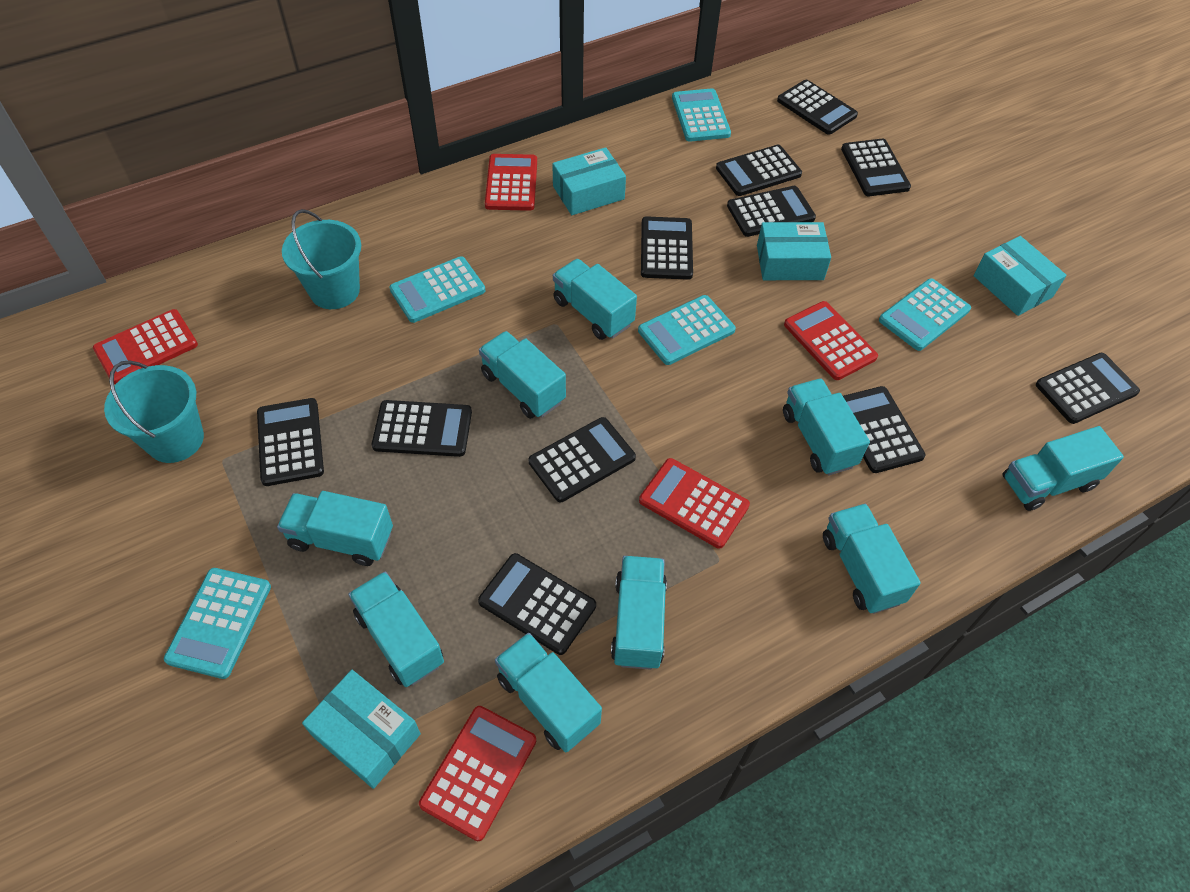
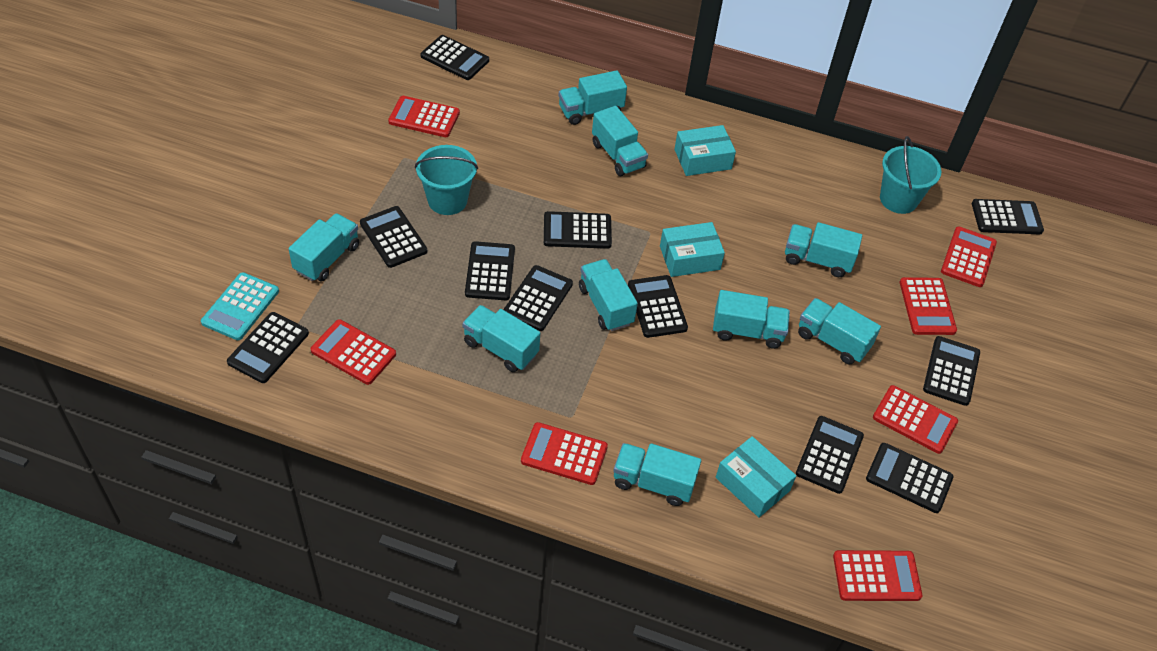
red calculator: [93,309,198,384] [419,706,536,841] [485,154,537,211] [639,458,750,549] [784,301,878,380] = 5 -> [311,319,396,385] [388,96,460,137] [521,422,608,485] [833,550,922,601] [873,385,958,454] [900,277,957,335] [941,226,997,287] = 7
turquoise box: [302,670,421,789] [552,147,626,215] [757,222,831,280] [973,236,1067,316] = 4 -> [660,222,725,277] [674,125,736,176] [716,436,796,518] = 3
turquoise calculator: [164,568,271,679] [389,256,485,323] [638,295,736,365] [672,88,731,142] [879,278,971,351] = 5 -> [201,272,279,340] = 1

